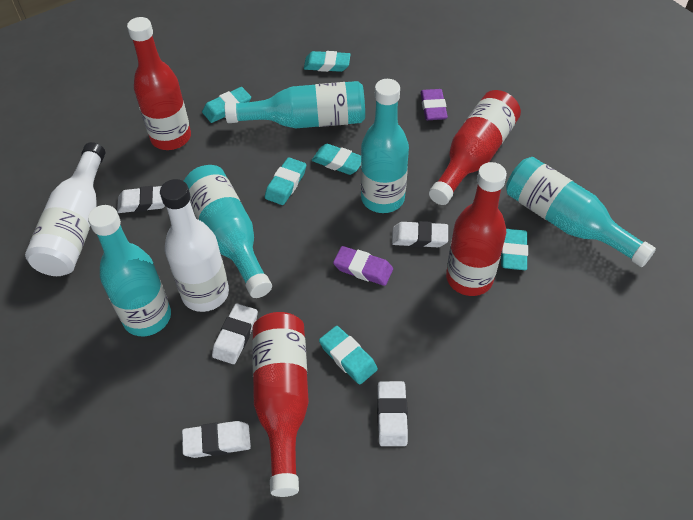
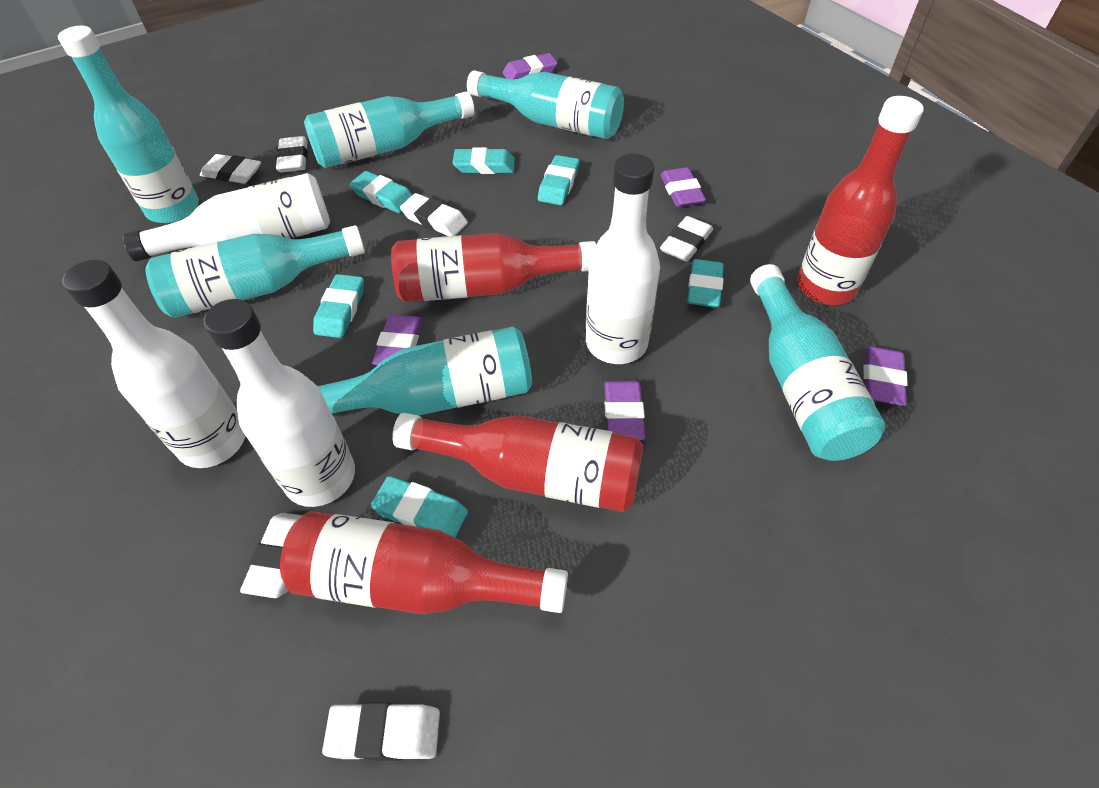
purple eraser: [333,246,393,286] [420,89,448,120] = 2 -> [372,314,423,365] [502,53,558,79] [604,380,645,441] [660,167,706,207] [864,346,908,406] = 5
turquoise bottle: [88,205,171,336] [184,165,272,298] [225,81,365,128] [361,79,409,213] [506,157,656,267] = 5 -> [58,26,199,223] [145,225,365,318] [304,91,475,168] [318,327,532,415] [467,70,624,139] [750,264,885,461] = 6
white bottle: [25,142,105,276] [160,179,229,312] = 2 -> [62,260,245,468] [123,173,330,261] [204,299,355,507] [586,153,660,364] = 4
white eraser: [117,186,165,213] [182,421,251,458] [212,304,258,364] [377,381,408,446] [392,221,448,248] = 5 -> [200,154,261,184] [240,513,303,598] [276,136,308,173] [322,702,440,761] [400,193,468,236] [660,216,713,262] = 6

